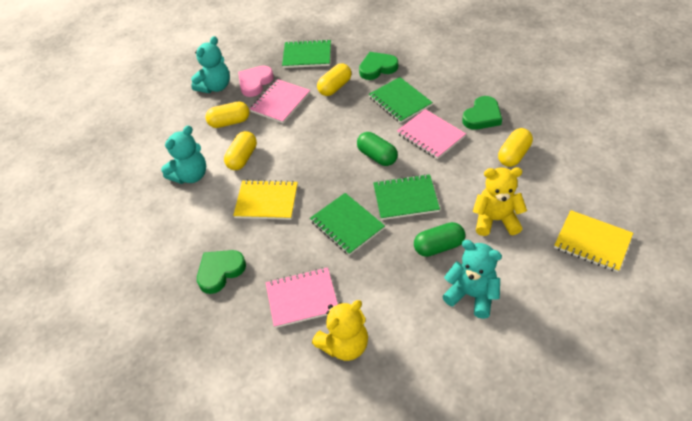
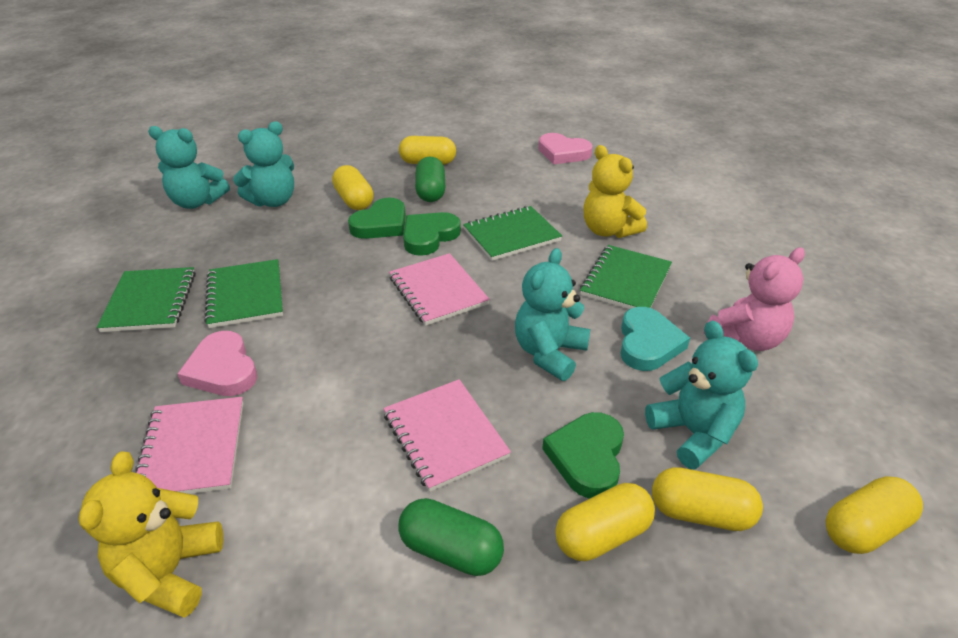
pink heart: [238,65,274,97] = 1 -> [177,331,257,396] [538,133,593,164] = 2
pink teddy bear: none = 0 -> [704,247,805,351] = 1
turquoise heart: none = 0 -> [620,307,690,371] = 1
turquoise teddy bear: [161,125,206,184] [191,36,230,93] [442,240,502,319] = 3 -> [148,126,230,209] [233,121,294,207] [515,248,591,381] [645,320,758,470] = 4
yellow capsule: [205,101,249,128] [224,131,257,170] [317,63,351,96] [498,128,533,167] = 4 -> [332,165,374,210] [399,136,456,165] [555,483,655,561] [652,467,763,531] [826,476,923,554] = 5
yellow notebook: [233,180,298,220] [554,210,633,272] = 2 -> none = 0

